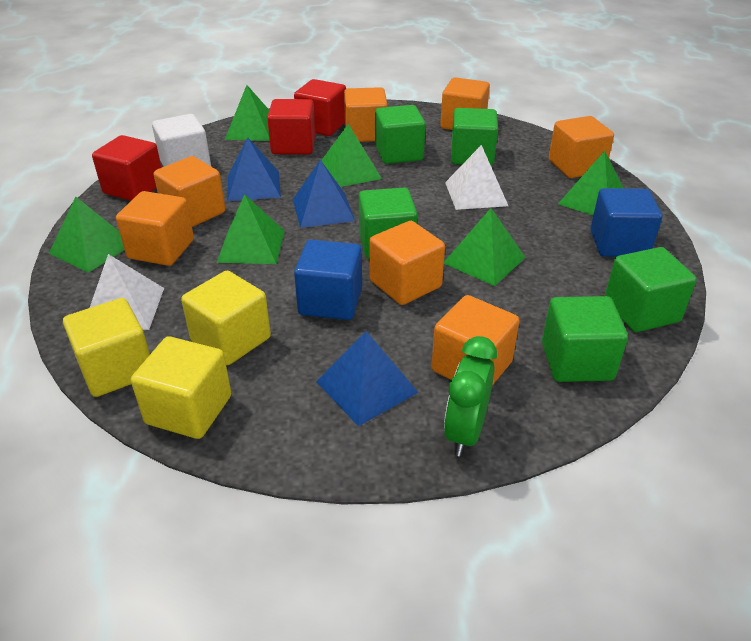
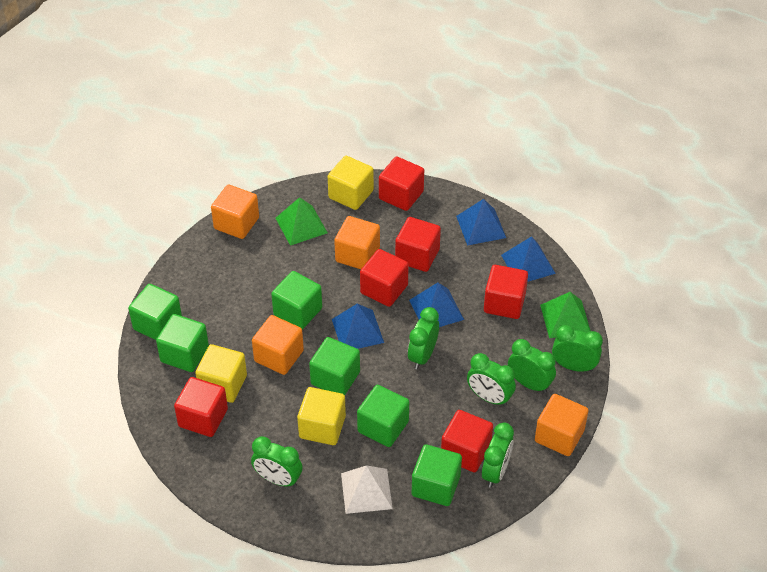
blue cube: [294,240,362,320] [590,188,662,257] = 2 -> none = 0
blue pyramid: [227,137,281,201] [293,160,355,228] [316,331,419,426] = 3 -> [332,304,384,349] [409,282,464,327] [456,199,506,246] [501,236,556,282] = 4
green clock: [444,336,497,456] = 1 -> [251,436,302,487] [408,307,439,369] [467,353,516,407] [482,423,514,488] [508,339,556,393] [552,325,603,372] = 6
green cube: [359,188,418,259] [375,105,426,164] [451,108,498,166] [542,296,628,382] [605,247,697,332] = 5 -> [128,284,182,340] [156,314,209,372] [271,271,322,329] [309,337,360,395] [357,385,409,447] [412,444,462,506] = 6
green pyramid: [49,197,124,273] [217,194,285,264] [225,85,270,141] [321,124,382,187] [444,208,526,286] [558,151,623,215] = 6 -> [276,197,328,246] [540,292,591,338] = 2
orange cube: [116,191,194,266] [154,156,225,227] [344,87,388,142] [369,221,445,305] [432,295,520,385] [440,77,490,130] [549,116,614,178] = 7 -> [211,184,259,239] [252,315,304,375] [334,216,380,269] [535,394,589,456] = 4
red cube: [92,135,162,201] [267,99,316,155] [294,79,346,136] = 3 -> [174,377,228,437] [360,249,409,307] [379,156,424,211] [395,217,441,272] [441,410,493,472] [484,265,528,319] = 6
white cube: [152,114,211,167] = 1 -> none = 0
white pyramid: [90,254,164,330] [445,145,508,210] = 2 -> [341,465,393,514] = 1

